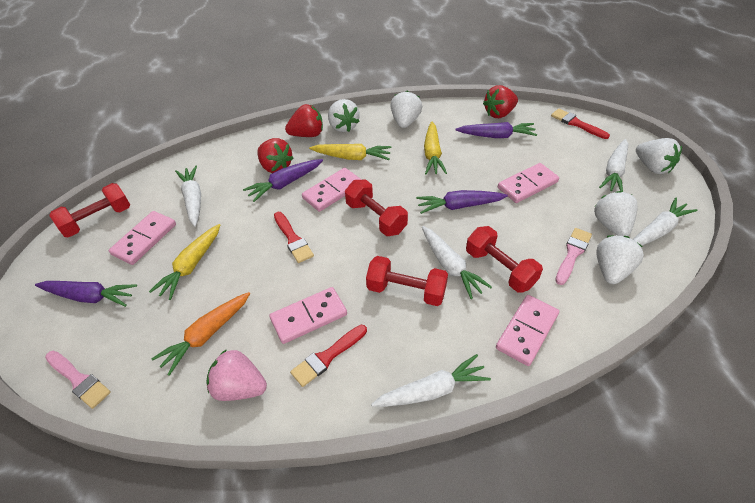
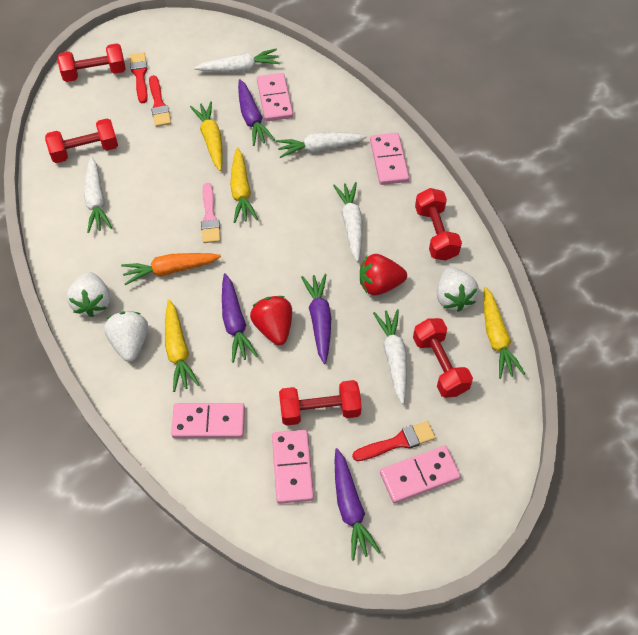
pink brush: [45,350,111,409] [555,228,592,285] = 2 -> [201,183,221,243] = 1
pink strawberry: [206,349,267,401] = 1 -> none = 0
red dumbbell: [49,183,130,238] [345,180,408,236] [366,256,448,306] [466,226,543,293] = 4 -> [45,118,118,163] [57,44,126,82] [279,380,362,426] [413,318,473,398] [415,188,462,261] = 5
red strawberry: [257,138,293,173] [285,104,323,137] [483,85,518,118] = 3 -> [250,296,292,345] [360,254,407,296] = 2
white strawberry: [328,99,360,132] [390,91,422,128] [594,191,637,236] [596,235,644,284] [636,138,682,174] = 5 -> [66,272,110,317] [104,311,148,362] [437,267,479,312] = 3
yellow carrot: [149,224,220,300] [309,144,391,160] [424,121,447,174] = 3 -> [165,299,200,392] [190,101,223,171] [230,147,258,223] [484,287,525,379] = 4

